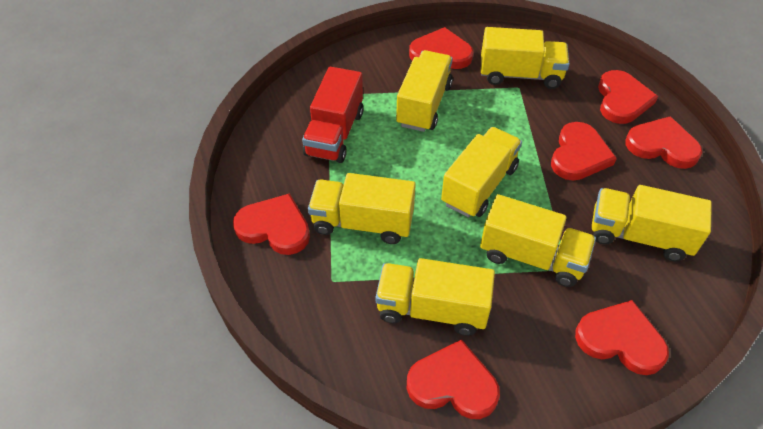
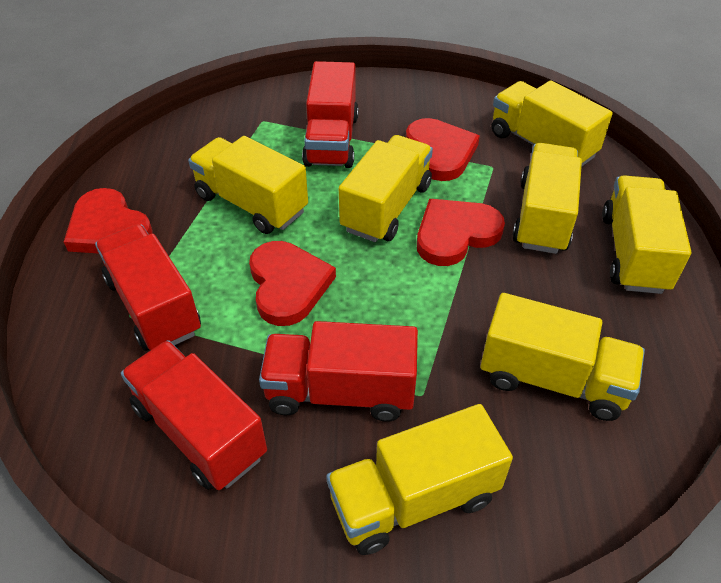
red heart: [233,193,310,255] [407,339,500,419] [409,27,473,69] [551,122,617,181] [575,300,669,375] [598,70,658,124] [625,116,702,169] = 7 -> [64,188,153,254] [249,241,336,326] [406,118,480,181] [417,199,505,266] = 4
red truck: [302,67,363,163] = 1 -> [95,224,201,351] [121,340,267,490] [259,321,418,422] [302,61,359,168] = 4

